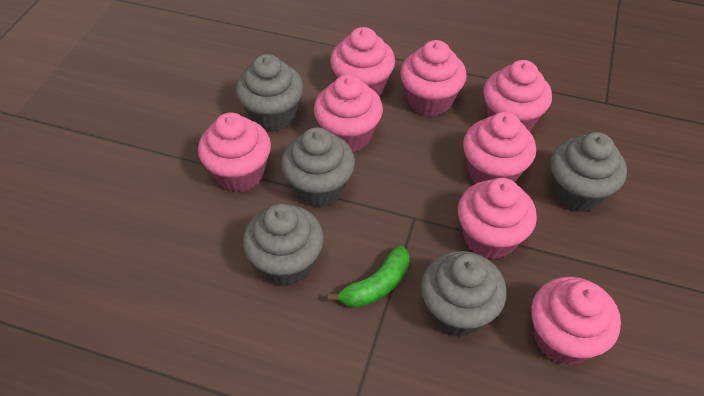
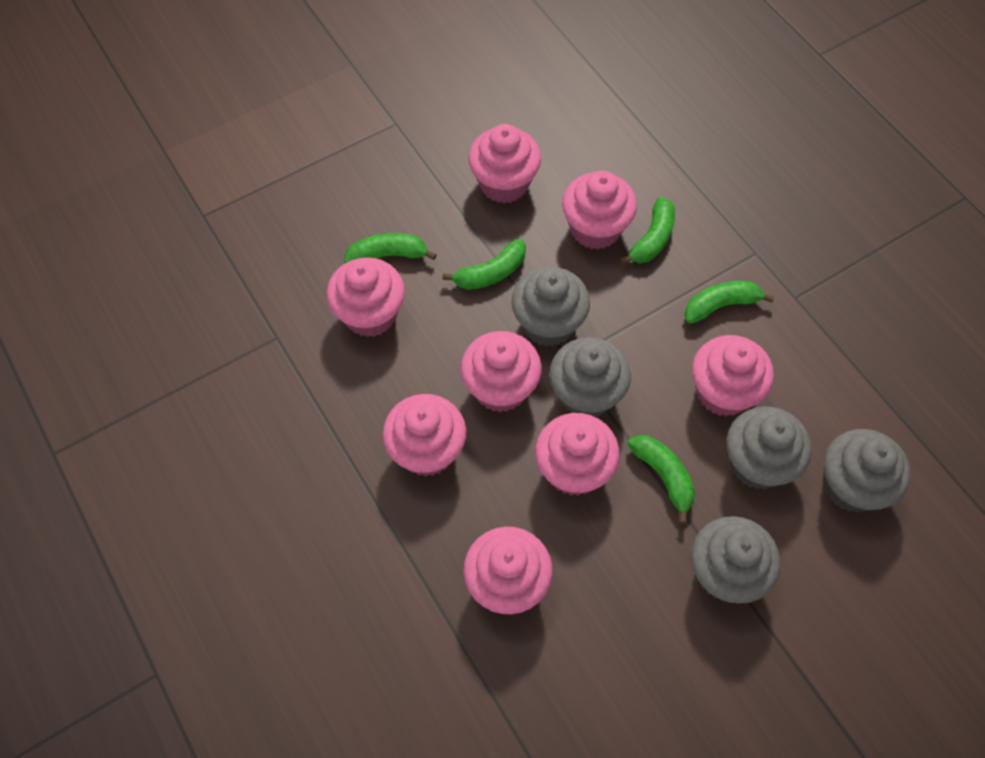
green banana: [328,246,409,308] = 1 -> [344,233,437,263] [442,239,526,290] [620,197,675,264] [627,435,695,524] [684,281,775,324] = 5

